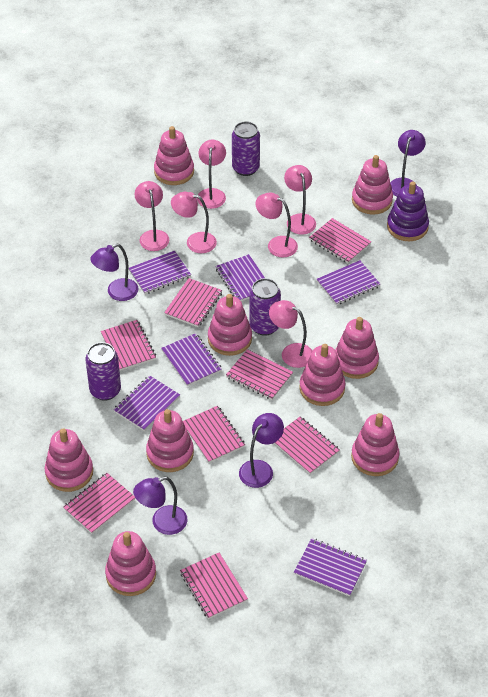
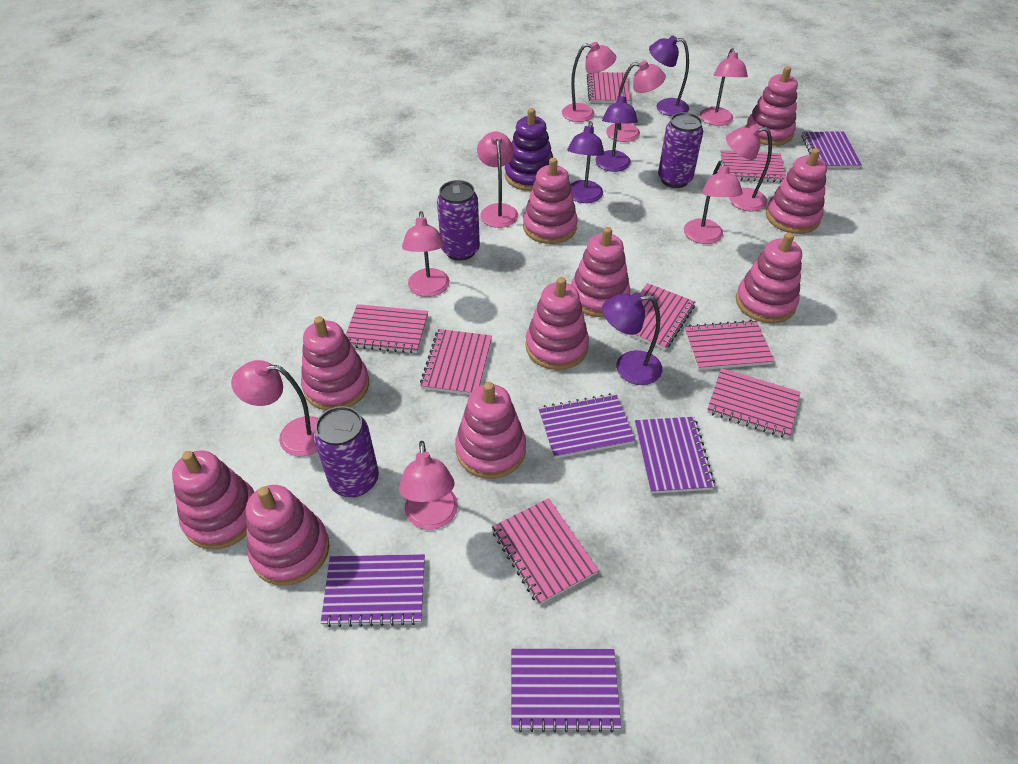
pink lamp: [135,181,169,251] [171,192,217,253] [197,140,226,209] [256,193,298,258] [269,300,312,368] [284,165,316,235] = 6 -> [231,360,318,456] [399,441,458,530] [402,211,449,297] [477,132,518,228] [562,42,616,122] [606,61,666,142] [684,160,743,244] [700,48,748,126] [726,125,772,211] = 9
pink stacking toy: [45,429,93,492] [105,531,156,596] [146,409,194,472] [154,126,194,185] [208,294,252,356] [299,344,345,406] [335,317,379,379] [351,413,399,476] [352,155,393,215] = 9 -> [172,450,254,550] [246,485,329,586] [301,316,369,411] [455,382,526,479] [523,158,578,244] [526,277,589,370] [571,227,630,317] [736,232,802,323] [746,66,798,146] [766,148,827,234] = 10
purple notebook: [113,375,180,431] [129,251,191,294] [161,333,222,386] [215,254,265,301] [294,538,367,597] [317,260,380,305] = 6 -> [321,554,425,627] [511,648,621,732] [538,393,635,459] [635,417,715,494] [801,131,862,168] = 5

